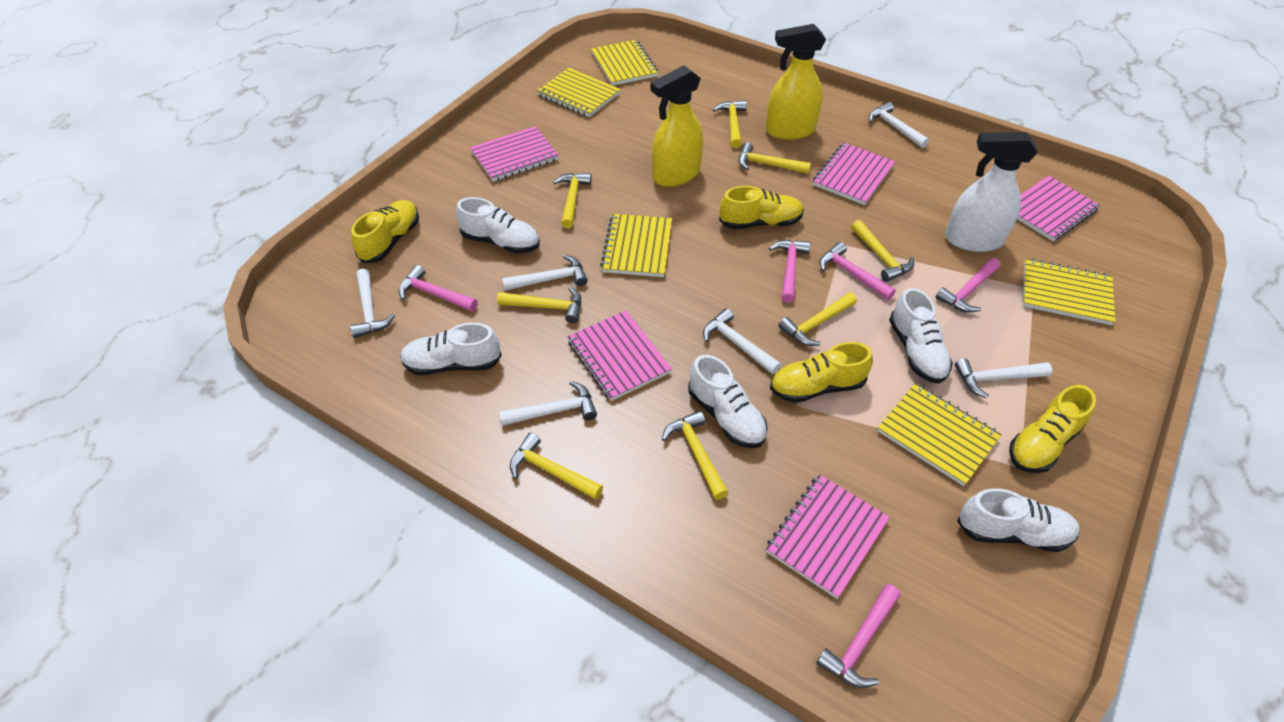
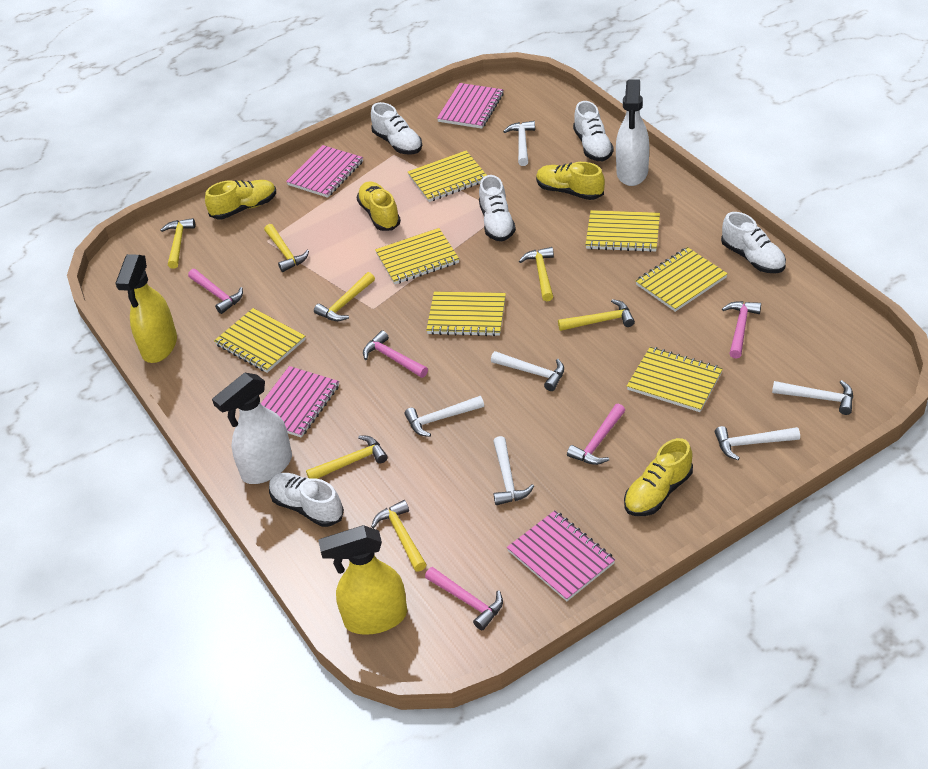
pink notebook: [470,126,559,182] [567,311,672,401] [766,474,890,599] [813,143,895,205] [1017,176,1100,241] = 5 -> [261,366,339,438] [286,145,363,198] [437,83,504,129] [507,510,615,601] = 4
white spray bottle: [945,132,1038,252] = 1 -> [212,373,292,484] [616,80,649,186] = 2
yellow hammer: [497,286,581,323] [510,433,603,500] [553,173,592,228] [662,410,729,500] [713,100,747,148] [739,142,811,174] [779,292,857,346] [851,220,914,282] = 8 -> [160,218,195,269] [264,224,309,272] [306,435,388,479] [314,272,375,321] [371,500,427,572] [519,247,554,301] [558,299,635,331] = 7
yellow notebook: [537,68,621,117] [591,40,659,86] [600,214,672,277] [877,383,1002,486] [1023,258,1115,325] = 5 -> [214,308,305,373] [375,228,459,284] [408,151,487,202] [426,292,506,336] [585,210,660,252] [627,347,723,412] [636,247,728,312] = 7

